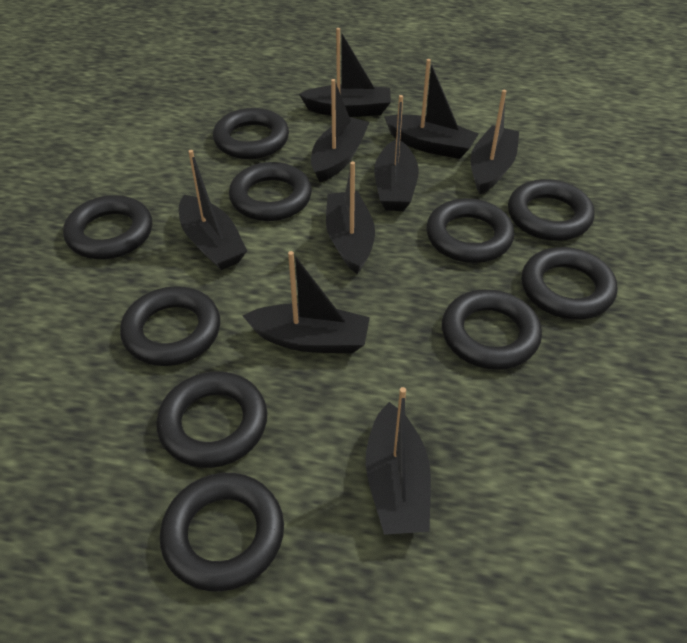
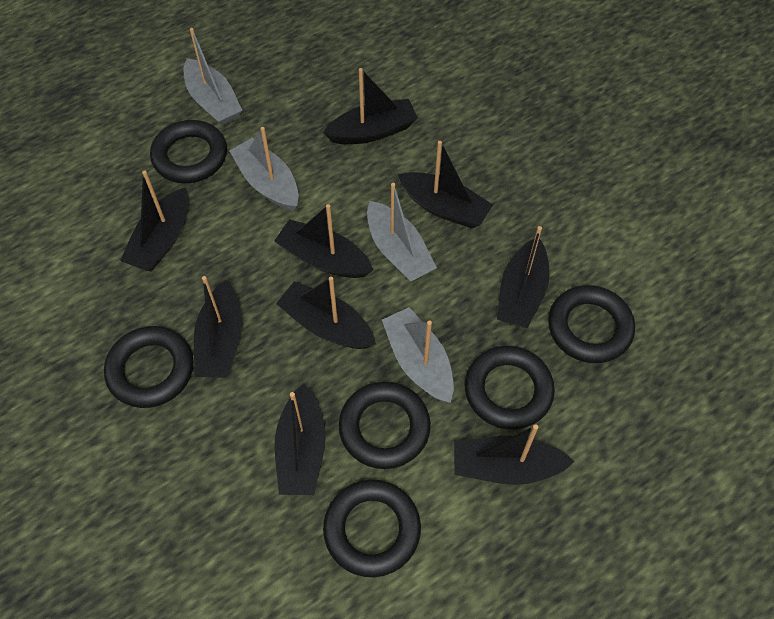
black ring: [63,195,152,259] [120,286,220,366] [156,371,267,468] [160,473,284,591] [213,108,289,159] [229,162,312,221] [426,198,515,263] [442,289,542,370] [508,179,594,241] [522,247,617,320] = 10 -> [104,326,194,408] [150,120,227,183] [323,479,421,577] [339,381,431,469] [465,346,555,430] [548,285,635,363] = 6
grey boat: none = 0 -> [183,28,242,126] [230,127,299,211] [367,183,437,282] [382,307,454,403] = 4

